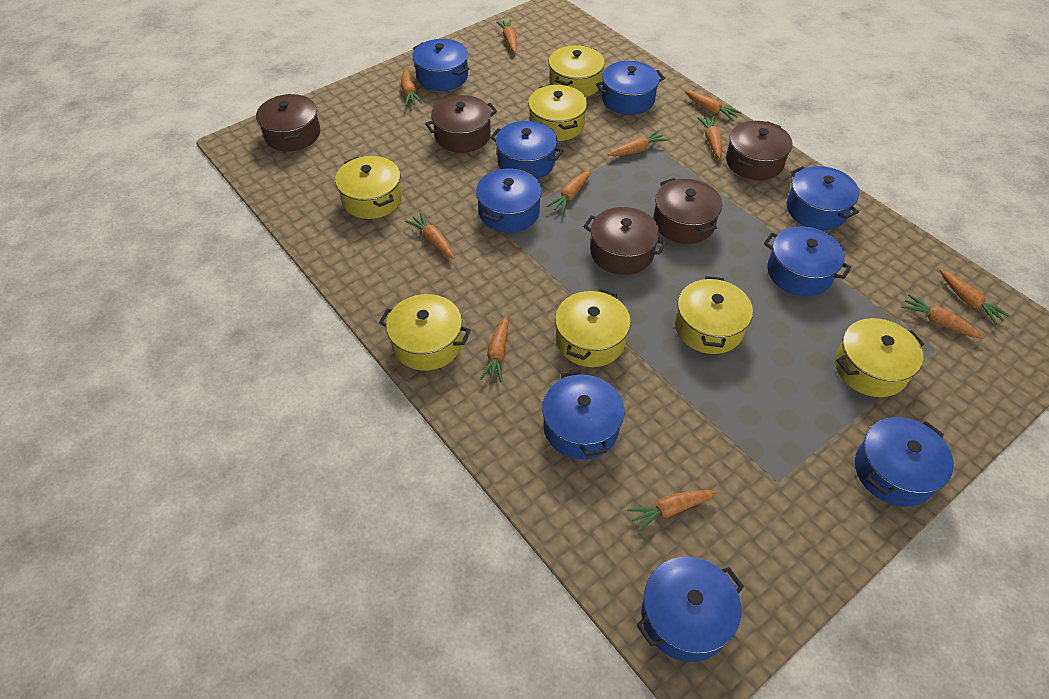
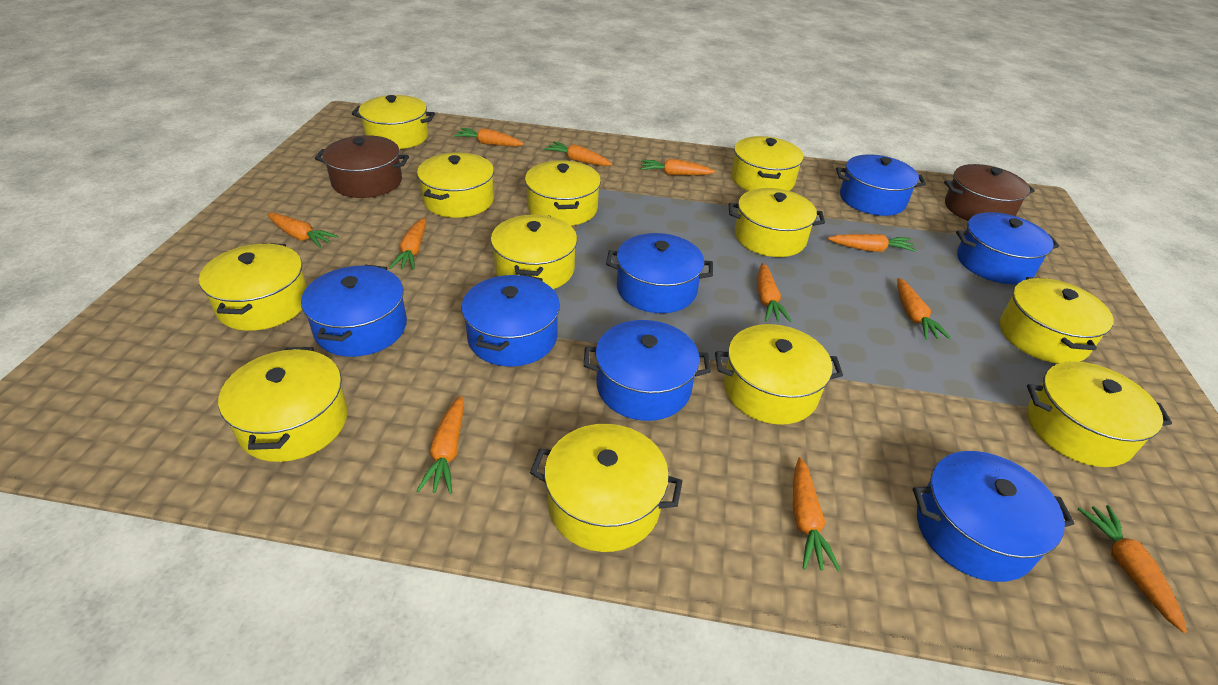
blue pot: [413,39,469,91] [476,168,542,233] [490,121,563,179] [542,370,624,459] [596,61,665,115] [637,557,744,662] [764,226,851,296] [786,166,859,230] [855,417,954,506] = 9 -> [301,265,407,357] [461,274,560,367] [584,320,711,421] [606,233,713,313] [836,154,926,216] [913,451,1075,582] [956,212,1059,284] = 7
brown pot: [256,94,320,151] [425,95,497,153] [583,207,667,275] [653,178,722,244] [726,121,793,180] = 5 -> [315,135,409,198] [944,164,1035,221] = 2
yellow pot: [335,156,402,219] [379,294,471,371] [528,84,587,141] [549,45,605,97] [555,289,631,367] [675,276,753,354] [835,318,925,397] = 7 -> [199,243,307,331] [218,347,348,462] [352,95,435,149] [417,152,494,218] [491,214,577,289] [525,160,601,226] [530,424,682,552] [715,324,843,425] [729,188,825,257] [731,136,803,191] [1000,277,1114,364] [1027,361,1172,467] = 12

